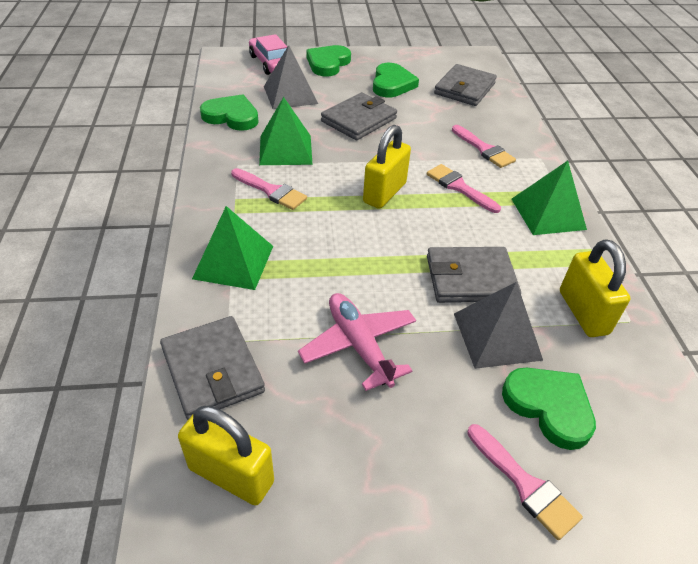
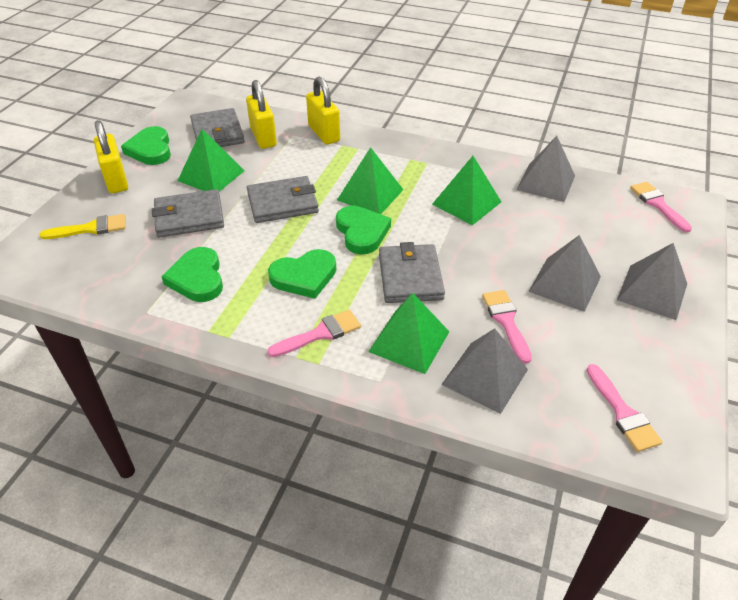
green pyramid: [192,206,273,290] [259,97,313,165] [512,161,587,235] = 3 -> [178,129,245,192] [337,147,404,214] [368,293,449,374] [432,156,501,225] = 4
grey pyramid: [264,45,318,109] [454,282,543,369] = 2 -> [441,328,528,414] [516,136,575,202] [528,235,601,312] [617,243,687,320] = 4
pink car: [249,34,287,75] = 1 -> none = 0
pink plane: [298,293,416,391] = 1 -> none = 0
yellow brush: none = 0 -> [39,214,126,239] = 1

